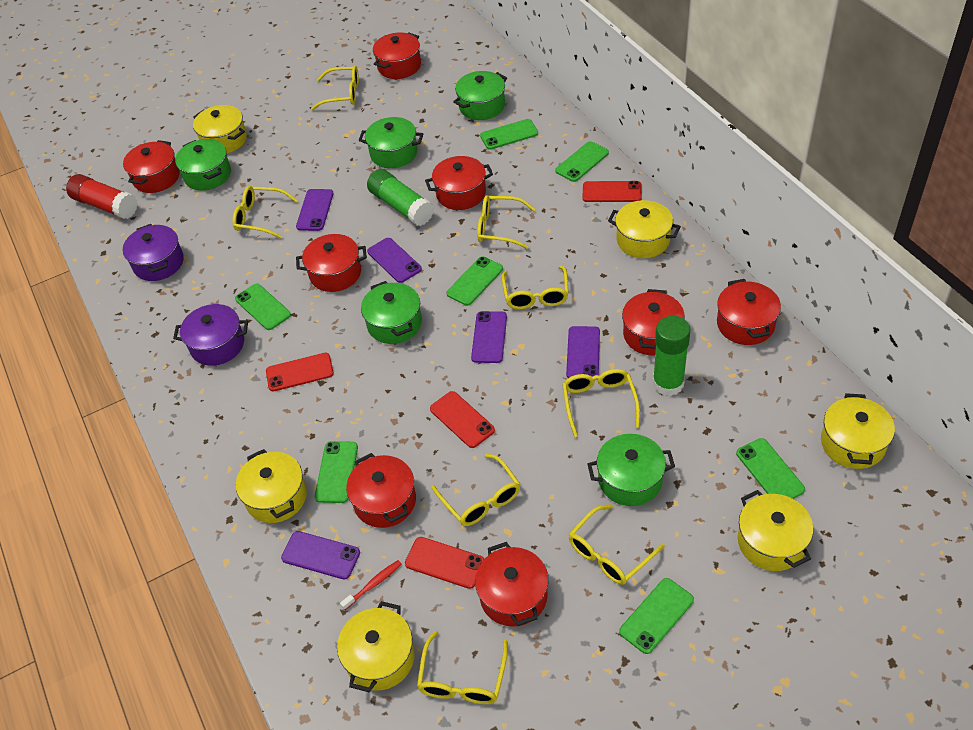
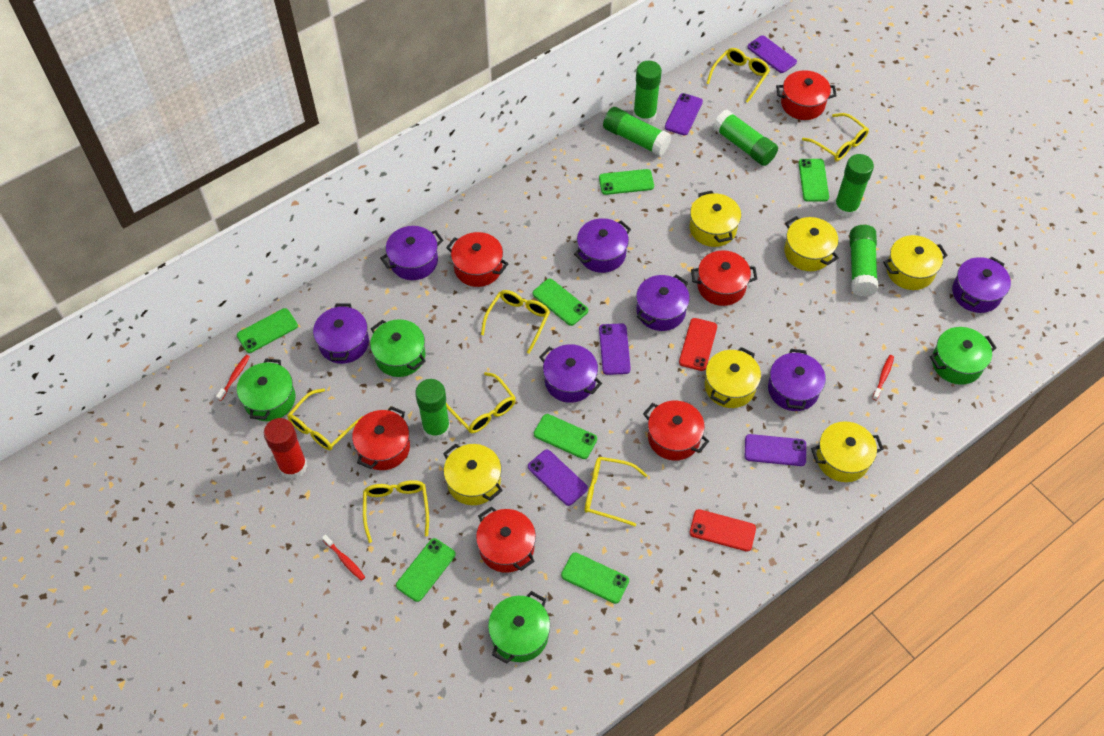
green glue stick: [367,169,434,226] [653,316,691,396] = 2 -> [415,379,450,440] [603,107,671,156] [633,61,662,124] [713,110,778,166] [834,154,874,218] [850,225,878,297] = 6
green pot: [175,139,231,191] [359,117,423,168] [361,281,422,344] [453,71,507,120] [587,434,675,506] = 5 -> [237,358,296,421] [370,319,426,377] [488,591,550,664] [930,327,996,385] = 4
purple pot: [123,224,184,281] [173,304,248,366] = 2 -> [313,303,369,364] [380,226,443,280] [539,344,602,403] [574,218,631,273] [636,275,690,331] [768,349,826,411] [952,257,1011,313] = 7
red phone: [266,353,334,392] [405,537,484,589] [430,391,495,448] [582,181,642,202] = 4 -> [679,318,717,371] [690,509,756,552] = 2
red pot: [123,140,180,193] [296,234,367,292] [346,453,416,528] [373,32,421,79] [425,156,493,210] [475,542,549,627] [622,289,685,355] [717,279,781,345] = 8 -> [352,406,410,470] [446,232,508,287] [476,507,536,573] [643,401,709,461] [691,250,757,306] [776,70,837,120] = 6
red toothbrush: [340,560,402,610] = 1 -> [216,355,250,401] [322,535,365,581] [872,355,894,401] = 3
yellow glasses: [232,186,298,238] [311,66,359,110] [417,631,508,704] [432,454,520,526] [477,195,536,249] [502,265,569,309] [563,369,640,437] [568,504,665,585] = 8 -> [287,388,363,450] [363,480,429,543] [446,372,516,433] [481,290,550,354] [585,457,647,526] [706,48,770,103] [802,113,869,161] = 7

